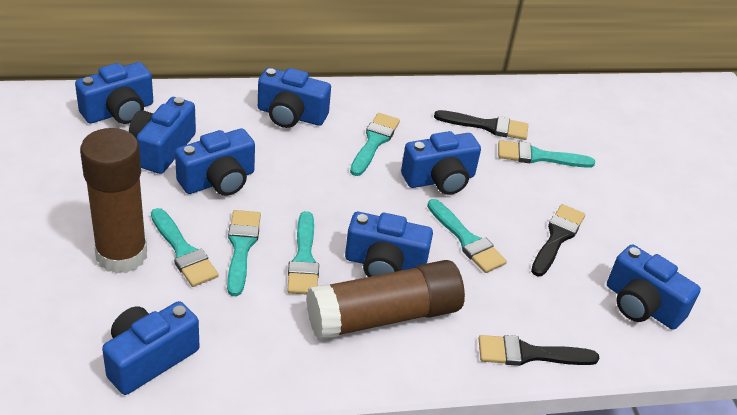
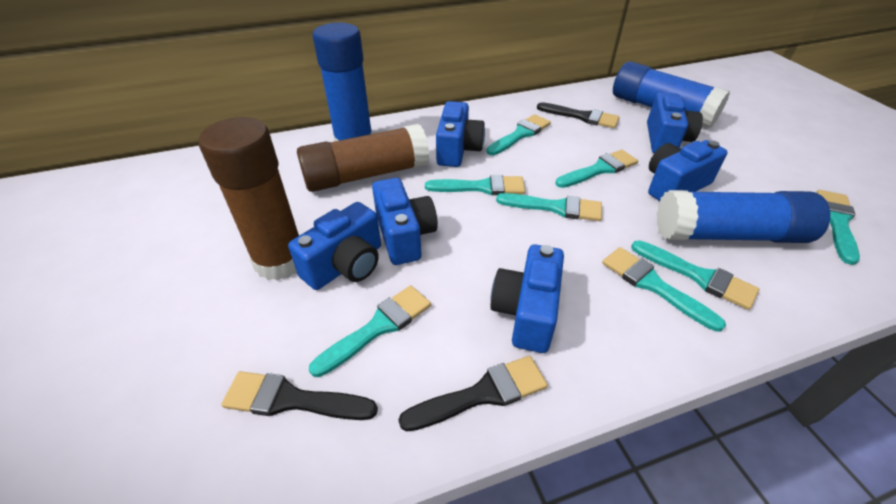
blue camera: [75,62,153,124] [102,301,199,395] [129,97,196,174] [175,128,255,196] [258,68,331,128] [345,212,433,277] [401,131,481,195] [607,245,701,330] = 8 -> [288,202,381,290] [372,178,438,265] [436,101,485,167] [490,244,564,353] [647,92,703,153] [648,140,728,201] = 6
blue glue stick: none = 0 -> [312,22,372,142] [613,61,730,128] [657,190,830,243] = 3
turquoise brush: [151,208,219,287] [227,210,261,296] [287,211,319,294] [350,113,400,176] [427,199,507,273] [498,140,595,168] = 6 -> [309,286,431,377] [425,175,525,195] [486,114,551,155] [496,193,602,221] [556,150,638,188] [602,247,726,332] [631,240,759,310] [816,190,860,265] = 8

